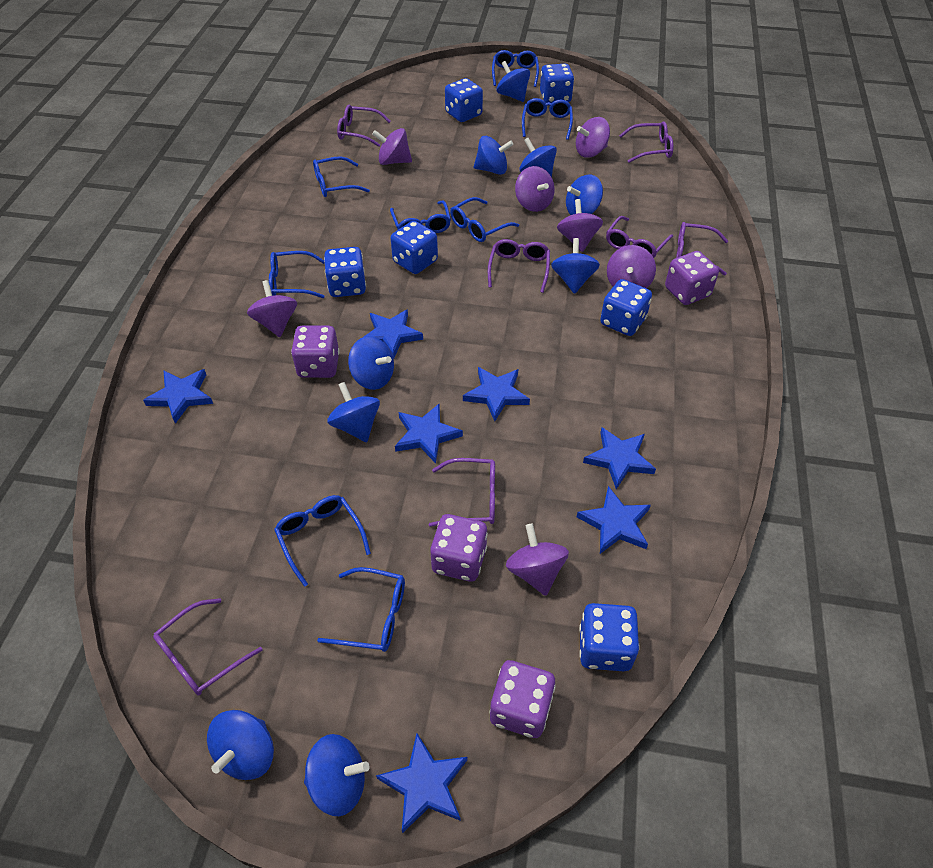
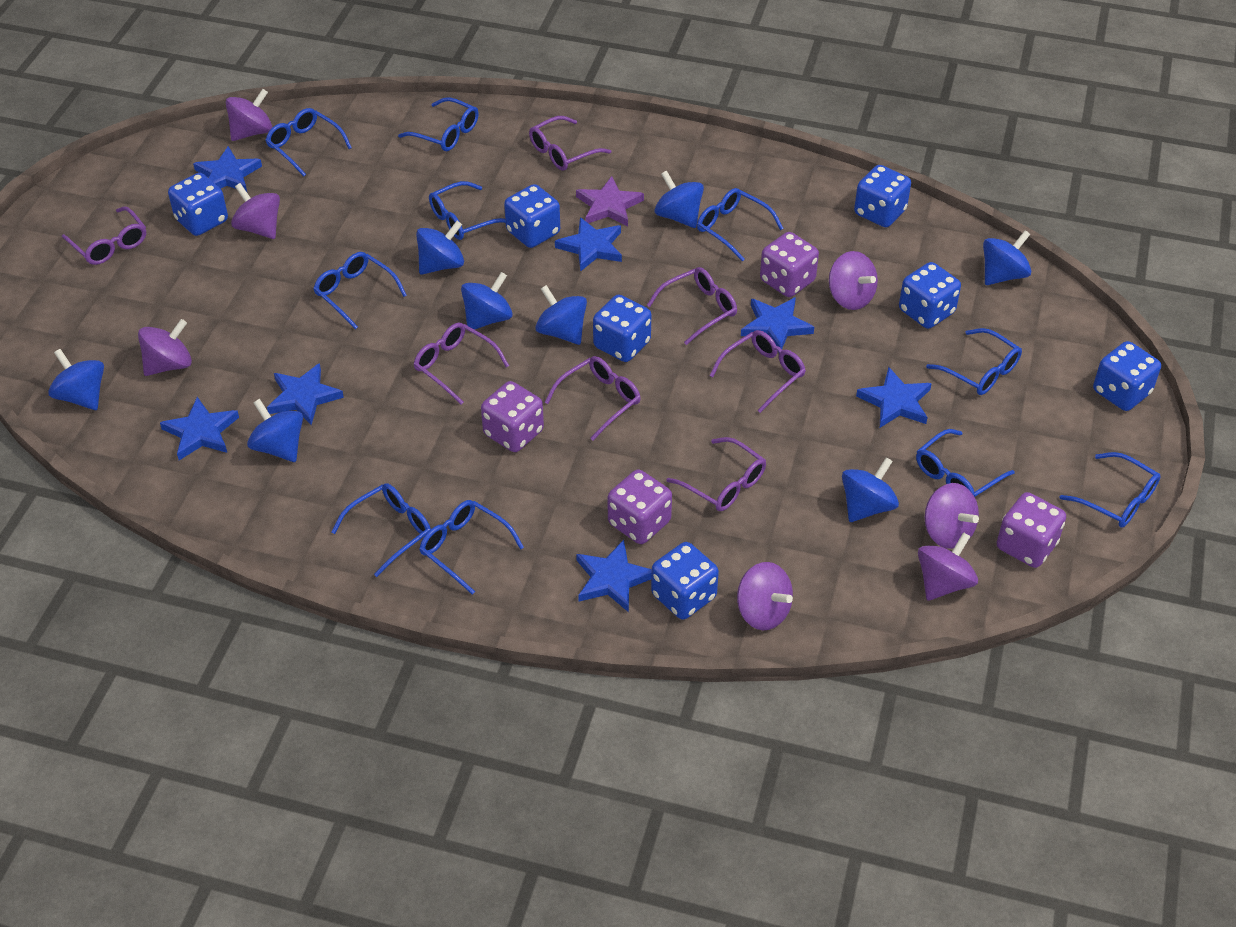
blue dice: [324,247,366,297] [391,221,438,274] [445,78,483,122] [540,64,574,103] [579,603,640,671] [600,279,652,336] = 6 -> [168,173,228,236] [504,184,560,248] [593,295,651,362] [651,542,719,620] [854,165,911,227] [899,262,961,329] [1093,341,1161,411] = 7
blue glasses: [269,251,325,298] [274,495,371,587] [313,156,370,197] [317,567,405,652] [390,201,451,233] [450,197,519,242] [492,50,539,87] [522,98,573,140] = 8 -> [265,108,352,176] [313,252,407,329] [331,483,431,577] [398,97,479,151] [419,500,524,594] [429,181,505,240] [697,188,784,262] [916,429,1015,497] [926,328,1022,395] [1060,452,1161,528] = 10
blue spinning top: [207,710,274,780] [304,734,370,816] [327,382,380,442] [348,336,394,390] [474,136,513,175] [497,61,530,102] [520,138,557,177] [551,238,600,294] [566,175,603,215] = 9 -> [48,349,104,410] [247,399,303,462] [416,221,464,275] [461,272,513,330] [535,285,587,345] [654,171,704,228] [842,457,899,522] [983,230,1031,285] = 8
purple star: none = 0 -> [576,176,644,226] = 1

